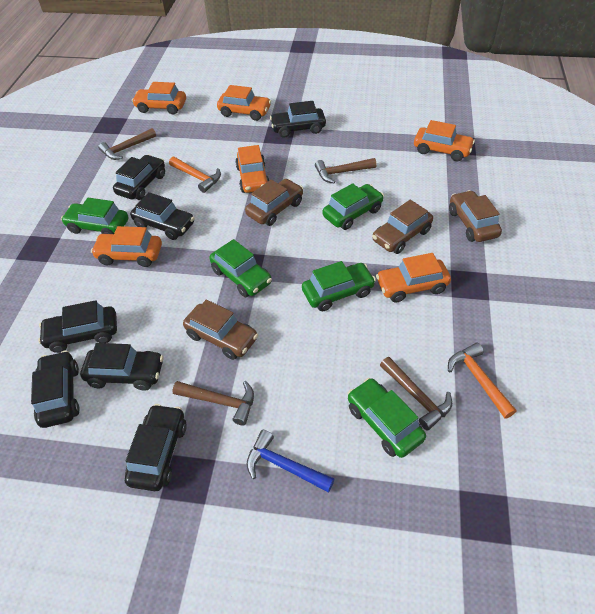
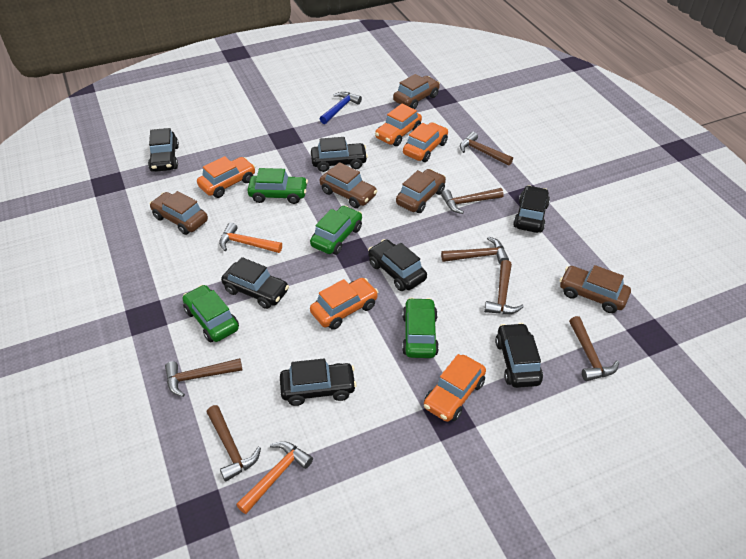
brown car: [183,299,258,360] [245,179,303,226] [372,200,433,254] [449,190,502,242] = 4 -> [149,191,208,235] [320,162,377,208] [393,74,440,109] [396,169,446,213] [560,265,631,313] = 5
brown hammer: [98,128,156,160] [172,381,254,426] [315,158,377,183] [380,357,452,431] = 4 -> [165,358,242,397] [206,405,261,482] [441,188,504,214] [441,237,509,264] [460,132,513,165] [484,260,524,314] [569,316,619,381] = 7
green car: [61,198,128,234] [209,239,272,297] [302,261,376,311] [323,183,384,230] [348,378,426,458] = 5 -> [183,285,239,343] [247,168,308,204] [310,205,362,255] [402,297,439,358] = 4
orange car: [91,226,162,267] [132,82,186,114] [217,85,271,121] [235,145,270,193] [376,253,451,303] [414,120,475,161] = 6 -> [197,156,255,198] [310,278,378,330] [375,104,422,146] [403,122,448,162] [424,354,486,422] = 5

